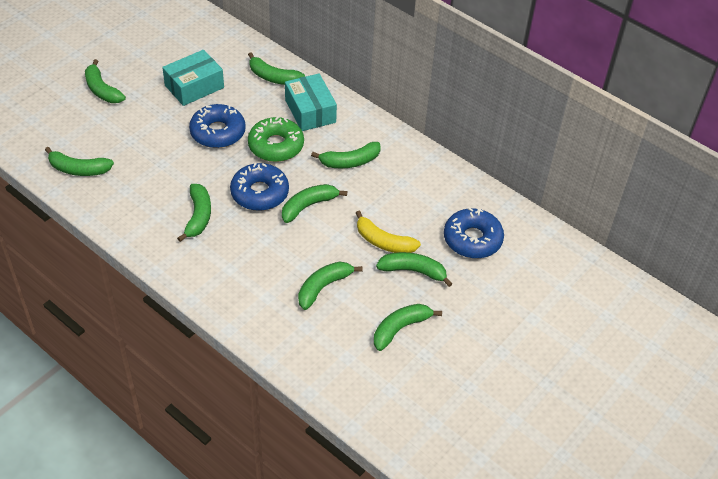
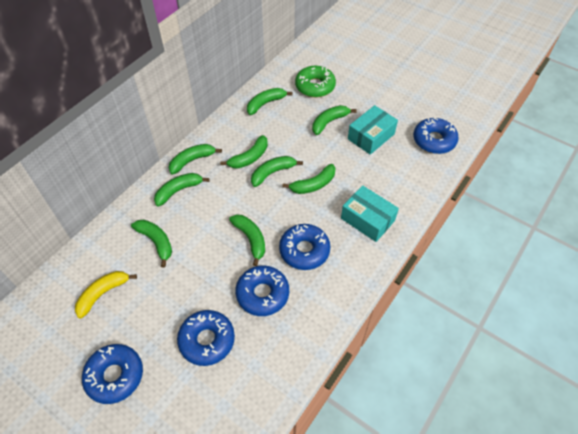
blue donut: [189,104,246,148] [230,163,289,211] [444,208,504,258] = 3 -> [82,344,143,404] [177,310,235,366] [235,265,289,316] [279,224,330,270] [413,118,459,154] = 5

